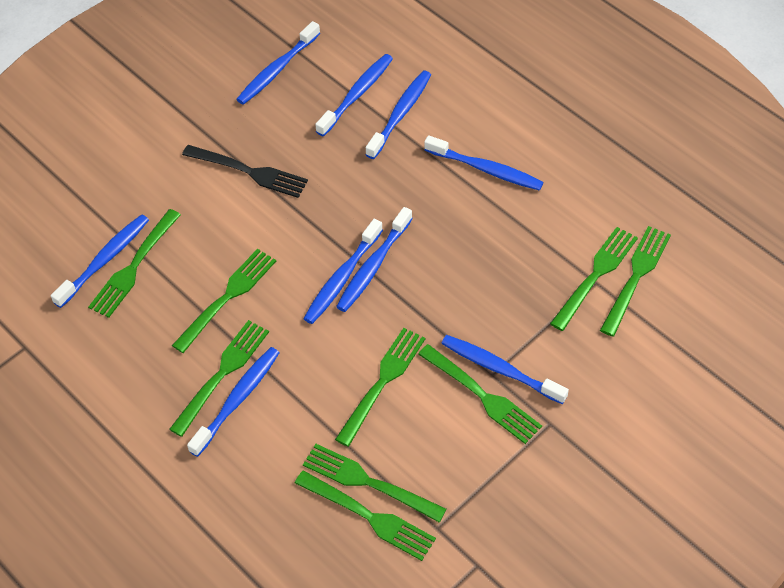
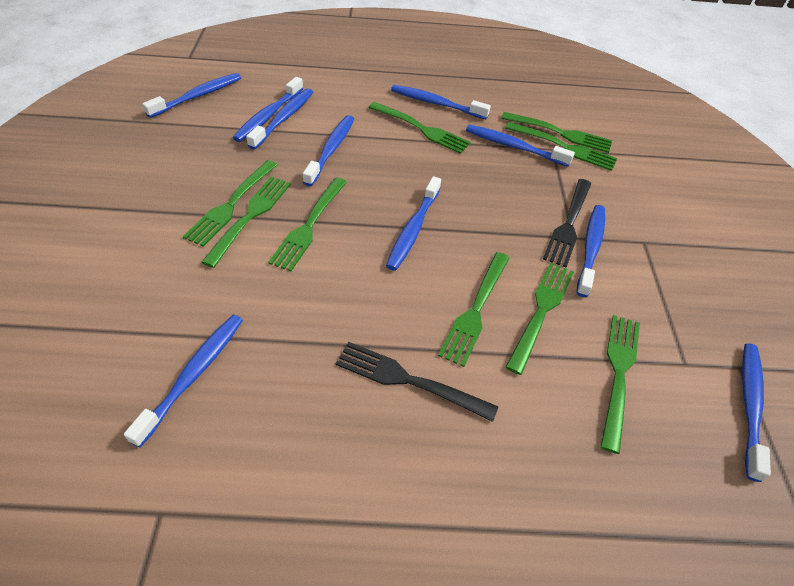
black fork: [182,145,308,198] = 1 -> [336,342,498,422] [543,179,591,267] = 2
blue toothbrush: [51,214,149,308] [187,347,279,457] [236,21,320,105] [303,219,383,324] [315,54,393,137] [336,207,413,312] [366,71,431,159] [424,135,544,191] [441,335,569,404] = 9 -> [124,315,243,448] [142,73,241,118] [233,77,303,142] [246,88,313,149] [303,115,354,186] [386,176,441,271] [391,85,491,119] [466,125,575,167] [576,205,605,297] [742,343,771,482] = 10

